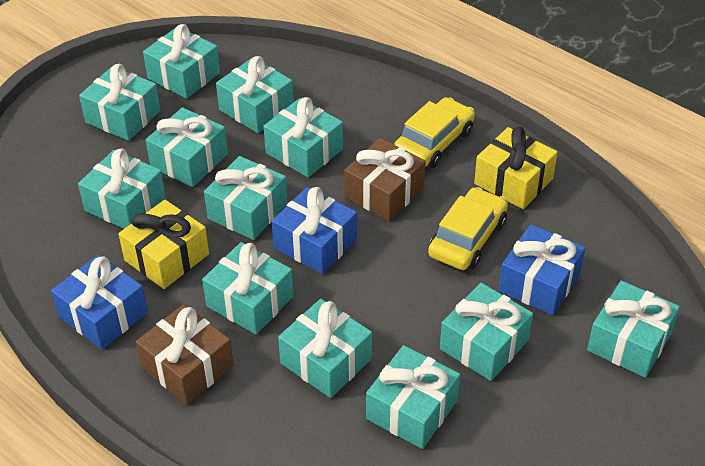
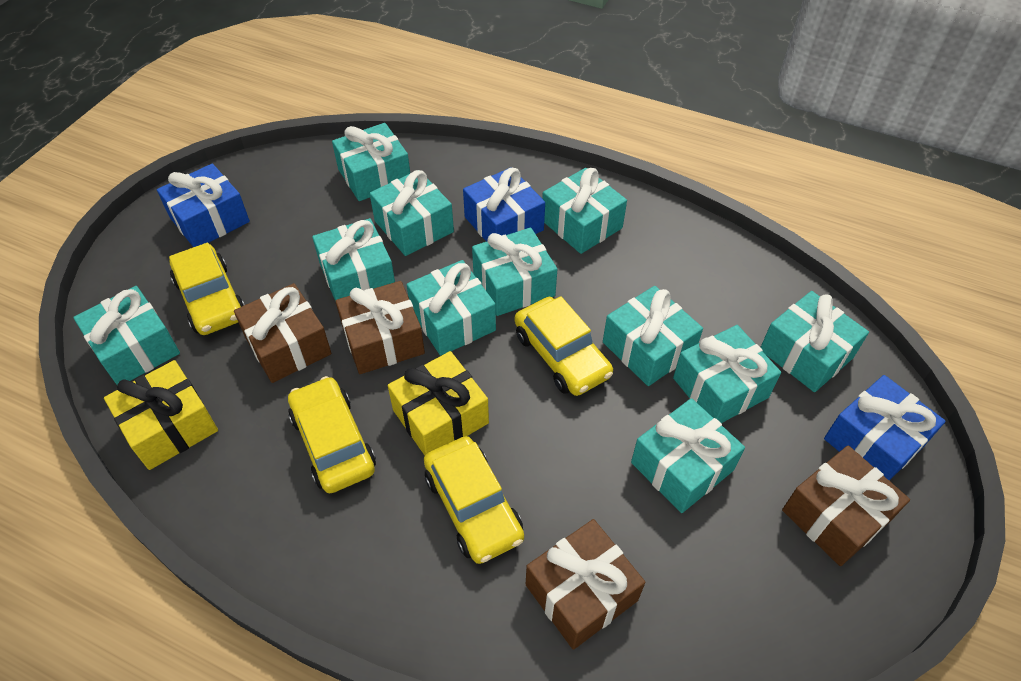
brown gift: [136,304,234,404] [344,138,426,221] = 2 -> [234,283,331,383] [335,281,425,374] [526,519,645,650] [782,445,910,566] = 4
turquoise gift: [78,149,166,229] [79,64,161,141] [143,24,220,99] [146,107,228,187] [202,242,294,335] [204,156,288,240] [216,56,294,133] [263,97,343,178] [278,299,372,398] [366,345,460,449] [440,283,533,381] [587,281,680,378] = 12 -> [73,286,180,385] [312,218,395,300] [332,123,410,201] [369,170,454,256] [407,260,496,356] [472,228,557,316] [542,168,627,254] [603,286,703,386] [631,398,745,513] [673,325,781,423] [761,291,869,392] = 11
yellow car: [394,97,475,168] [428,187,508,270] = 2 -> [169,243,245,335] [288,376,376,493] [424,436,524,564] [515,296,613,396] = 4

